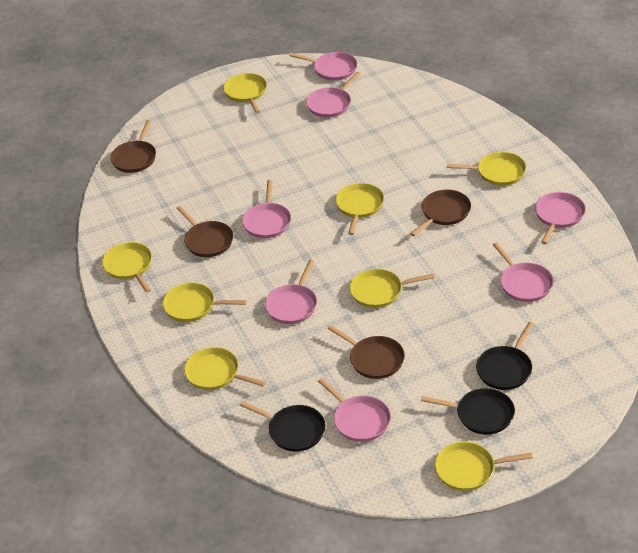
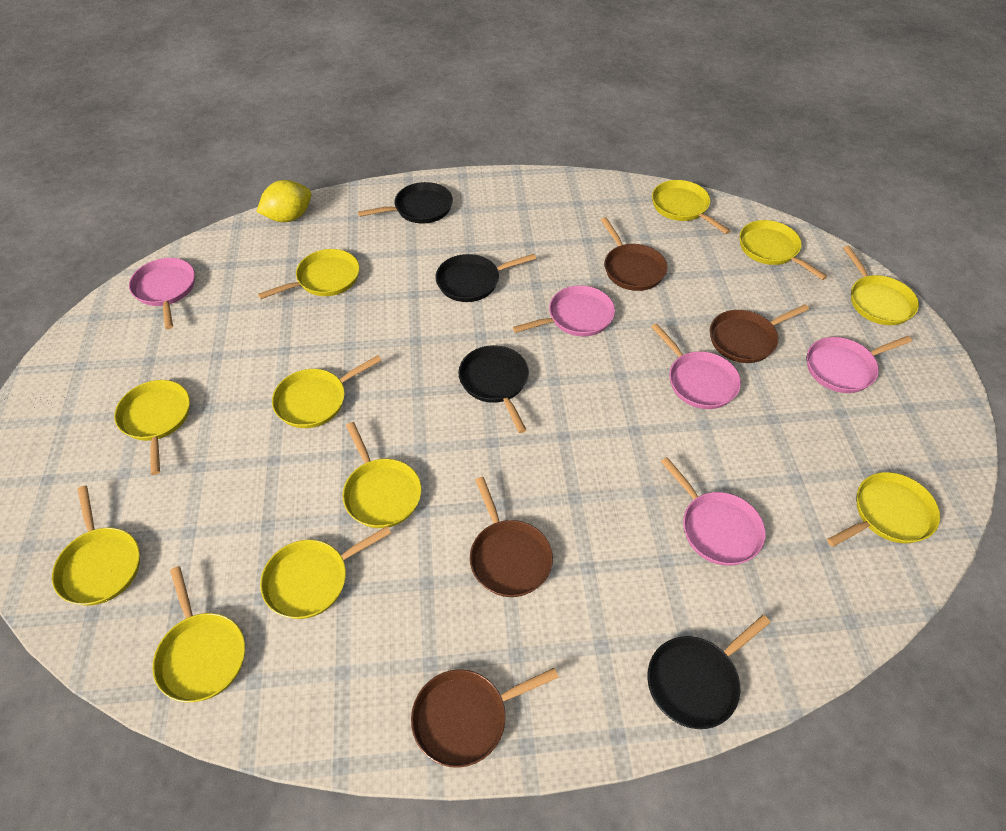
black pan: [240,401,325,452] [421,388,515,435] [476,322,534,390] = 3 -> [358,182,453,224] [436,254,536,302] [458,345,529,433] [647,615,771,729] = 4
pink pan: [242,180,291,238] [265,260,317,324] [289,52,357,81] [306,72,361,118] [318,378,391,442] [493,242,554,302] [535,192,586,244] = 7 -> [129,258,195,329] [513,285,615,336] [651,323,741,409] [661,457,765,566] [807,336,912,393] = 5
yellow lemon: none = 0 -> [256,180,311,222] = 1
yellow pan: [102,242,152,293] [163,283,247,322] [184,347,266,390] [223,73,267,113] [336,183,384,235] [350,269,435,308] [435,442,533,491] [447,152,526,186] = 8 -> [52,486,140,605] [114,380,190,475] [152,566,245,702] [258,249,360,299] [260,526,391,619] [272,355,382,428] [342,422,422,528] [652,180,730,234] [739,220,827,280] [827,472,940,547] [843,246,919,325] = 11

